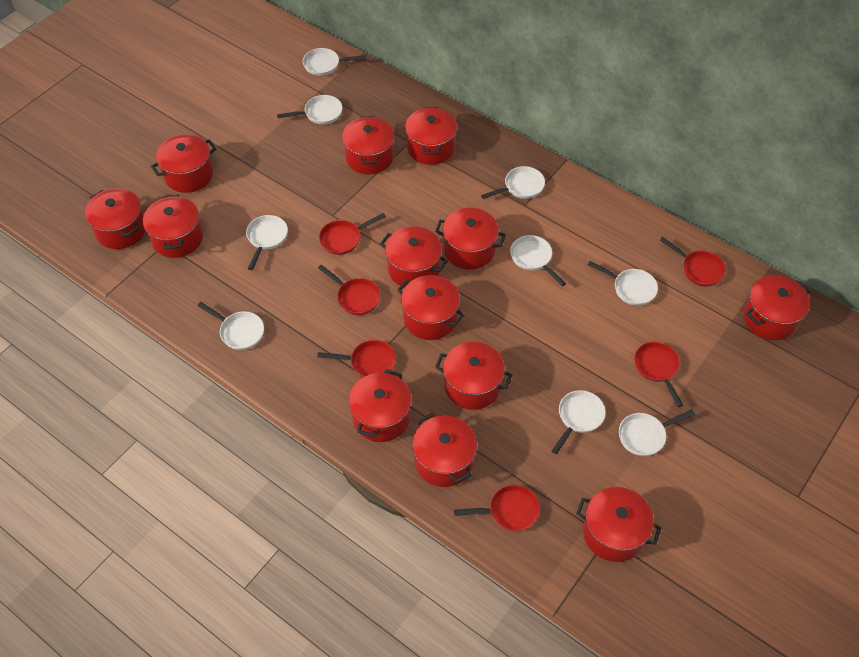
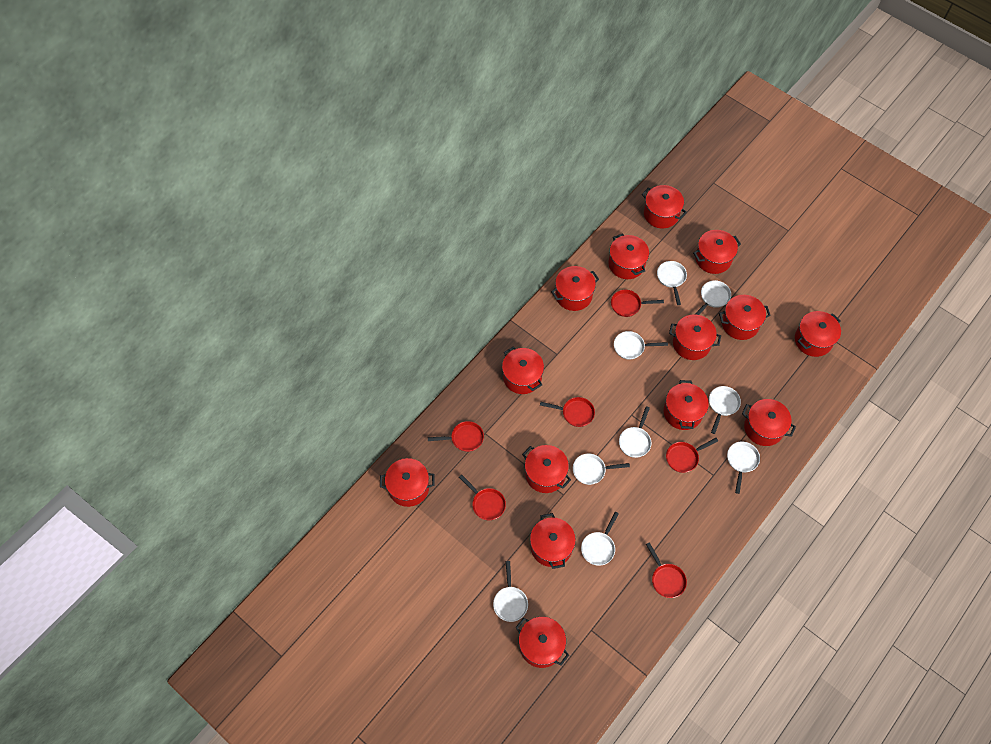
red pot: [85,188,146,249] [143,195,203,258] [151,134,217,193] [342,116,395,174] [348,369,411,442] [380,227,448,288] [397,275,464,340] [405,107,457,165] [412,412,477,487] [435,208,506,270] [435,342,512,410] [576,487,661,562] [743,275,810,340] = 13 -> [380,458,435,507] [502,346,544,394] [515,617,569,668] [522,445,571,493] [530,513,576,569] [551,266,599,311] [609,233,649,279] [642,185,687,228] [663,380,709,430] [669,314,721,360] [693,230,741,274] [719,295,771,340] [742,399,796,446] [795,311,841,357] = 14

